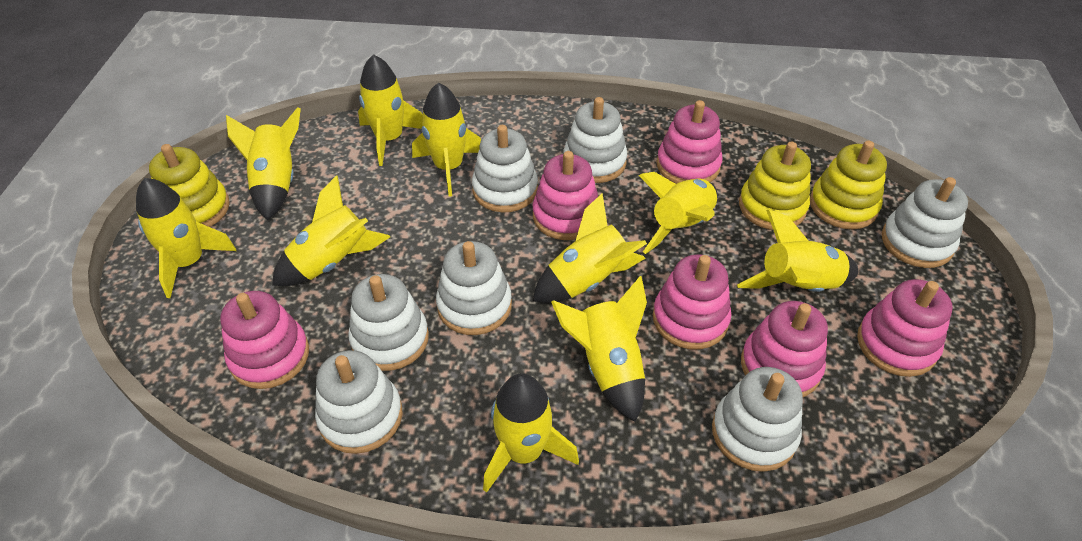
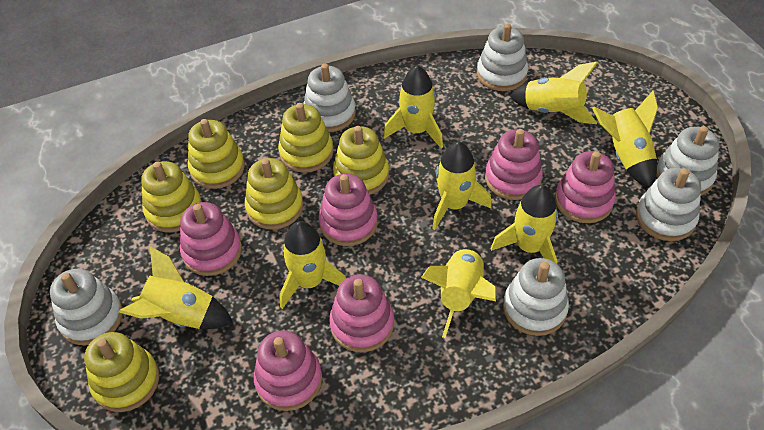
white stacking toy: [315,350,403,454] [348,274,429,371] [436,241,512,335] [472,125,538,212] [564,97,627,183] [712,367,803,472] [882,177,968,268] = 7 -> [50,269,123,345] [303,64,356,132] [477,23,528,91] [503,258,569,336] [636,168,701,241] [656,126,719,196] = 6
yellow rocket: [136,178,236,298] [226,107,301,220] [272,175,390,286] [358,54,423,166] [412,82,481,197] [483,374,579,493] [533,193,647,303] [551,276,647,422] [639,172,718,254] [737,210,858,292] = 10 -> [119,246,233,329] [279,221,346,309] [383,66,443,149] [421,247,496,338] [432,142,492,230] [491,185,558,264] [510,62,597,124] [592,90,658,188] = 8
yellow stacking toy: [149,144,230,227] [739,142,811,230] [810,141,887,229] = 3 -> [84,332,159,412] [141,161,202,232] [188,119,245,189] [245,158,303,230] [278,103,334,173] [333,126,389,195] = 6

